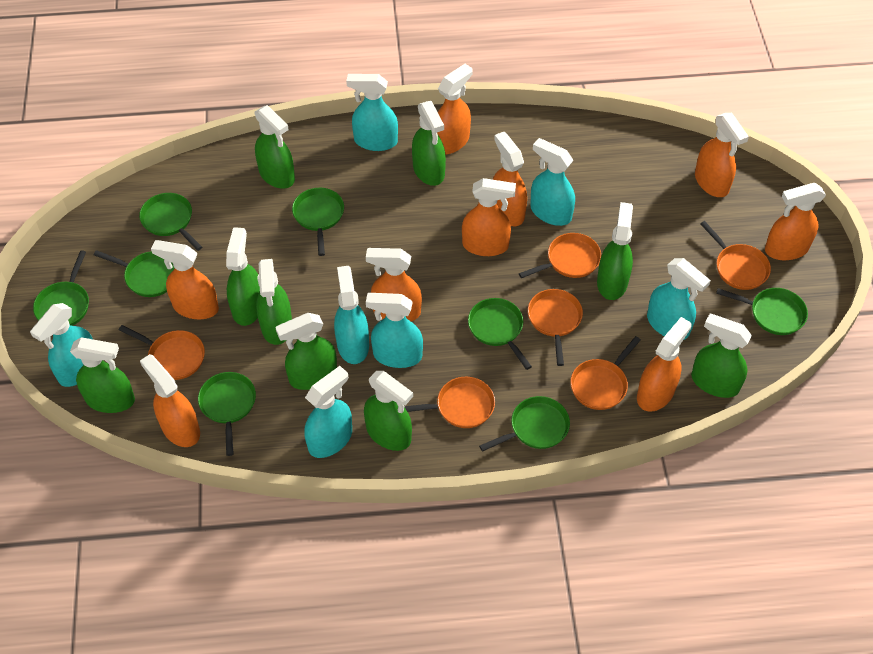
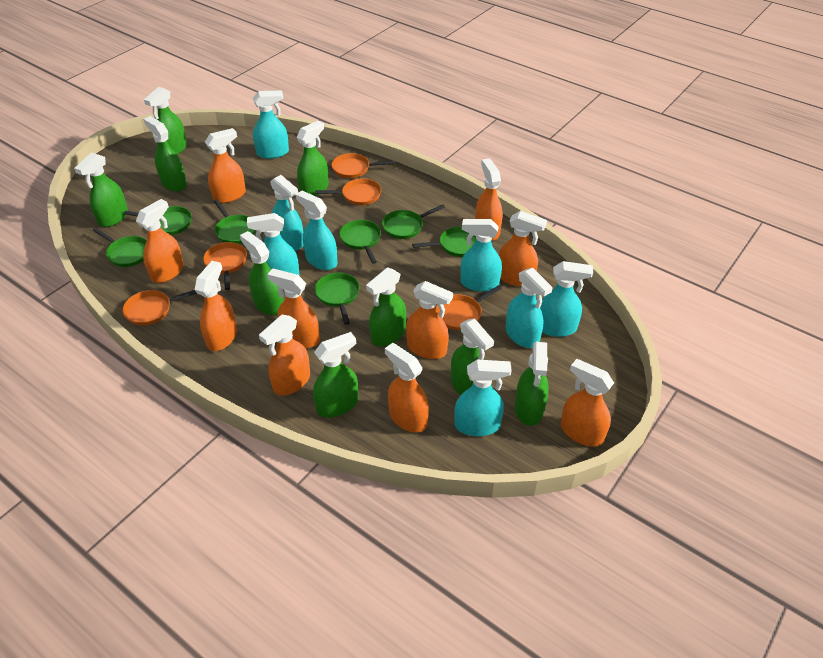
green pan: [33,250,89,326] [93,250,175,297] [139,193,202,251] [198,372,256,456] [292,188,344,256] [468,298,532,370] [479,396,570,451] [716,288,808,335] = 8 -> [93,228,147,267] [124,206,192,235] [214,199,256,244] [315,273,360,325] [339,220,381,264] [382,205,445,239] [412,227,476,257] = 7
orange pan: [119,325,205,380] [404,377,495,428] [519,233,601,278] [528,289,583,366] [570,336,641,410] [701,221,771,290] = 6 -> [122,290,197,326] [203,242,247,290] [315,178,381,205] [332,153,395,178] [436,285,502,330] = 5
orange spray bottle: [140,354,200,447] [151,240,219,319] [366,248,422,321] [437,64,473,154] [462,178,516,256] [493,132,527,226] [637,317,692,412] [695,113,749,197] [765,183,826,260] = 9 -> [136,199,184,283] [195,261,237,351] [205,128,246,203] [259,315,310,396] [267,268,320,348] [385,343,429,433] [406,281,453,359] [475,158,503,241] [499,211,547,286] [561,359,614,447] = 10
turquoise spray bottle: [30,303,93,387] [304,366,352,458] [334,266,369,364] [346,74,398,151] [366,293,423,368] [530,138,575,226] [647,258,711,340] = 7 -> [247,213,300,276] [253,91,289,159] [270,175,304,250] [296,191,337,270] [454,360,512,436] [460,219,502,292] [506,268,553,348] [540,261,593,337] = 8

